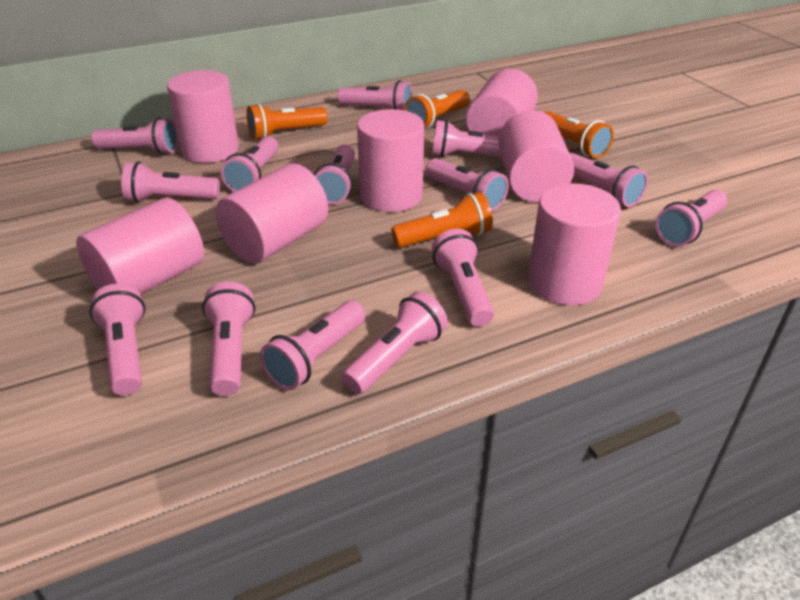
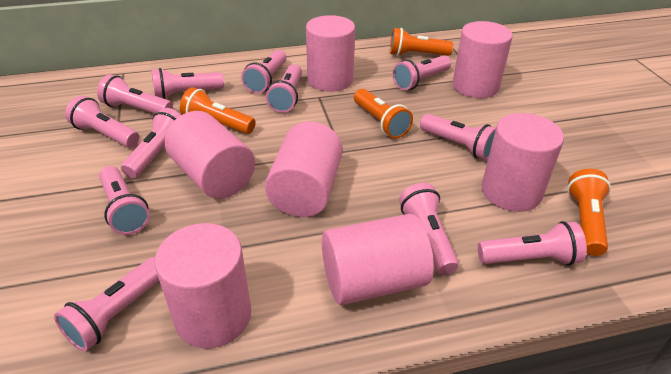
pink flashlight: [89,284,145,396] [91,117,179,155] [121,161,220,203] [202,282,255,396] [221,136,279,192] [260,301,365,390] [314,144,355,204] [337,80,412,110] [342,292,448,394] [426,158,509,211] [432,120,502,158] [432,229,494,327] [570,153,648,207] [655,190,727,247] = 14 -> [54,257,159,351] [65,96,140,148] [97,75,173,114] [99,166,150,235] [121,108,181,178] [151,68,224,99] [241,50,286,94] [266,64,302,113] [392,55,451,90] [399,183,459,275] [420,114,496,160] [478,221,587,266] = 12

